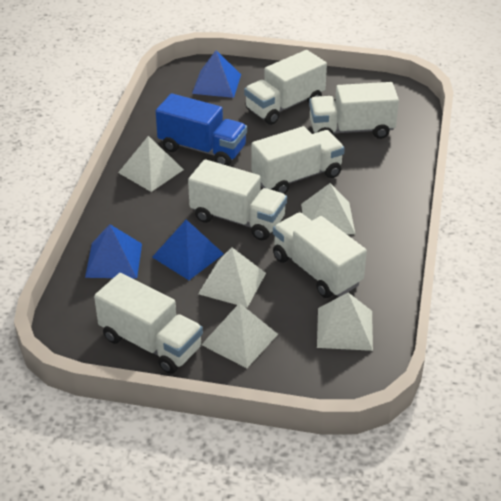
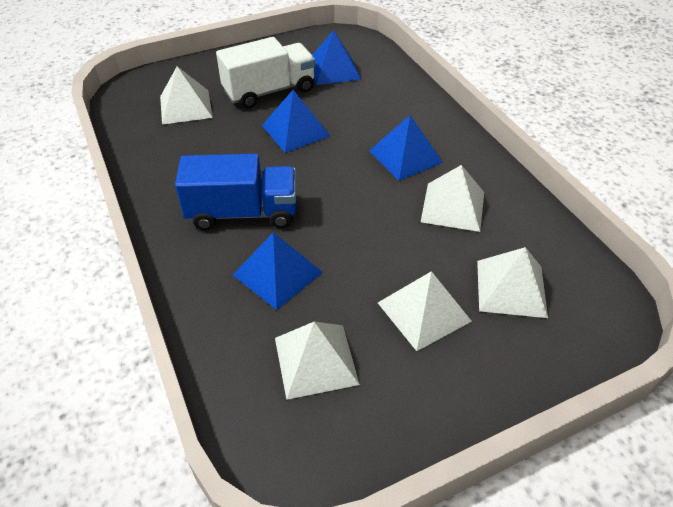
blue pyramid: [85,224,142,279] [152,219,224,280] [192,50,241,98] = 3 -> [233,232,323,310] [262,90,330,153] [312,30,361,85] [369,115,443,181] = 4
white truck: [94,273,203,374] [188,159,287,240] [244,50,327,125] [251,126,345,194] [273,213,367,298] [309,82,399,139] = 6 -> [216,37,315,109] = 1

